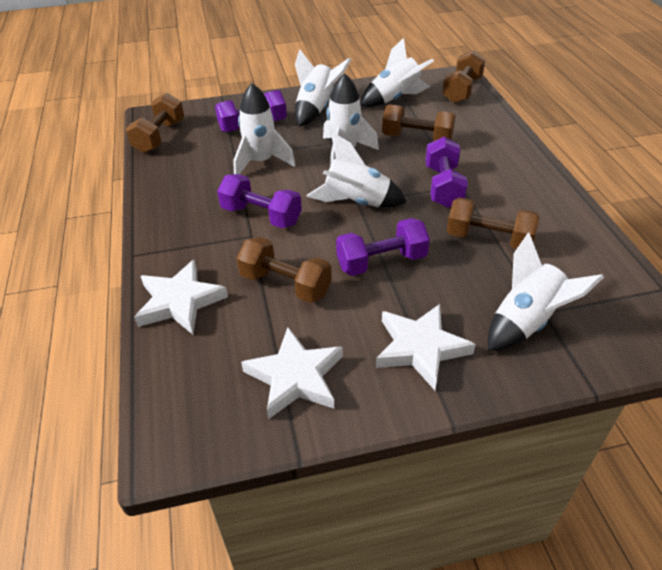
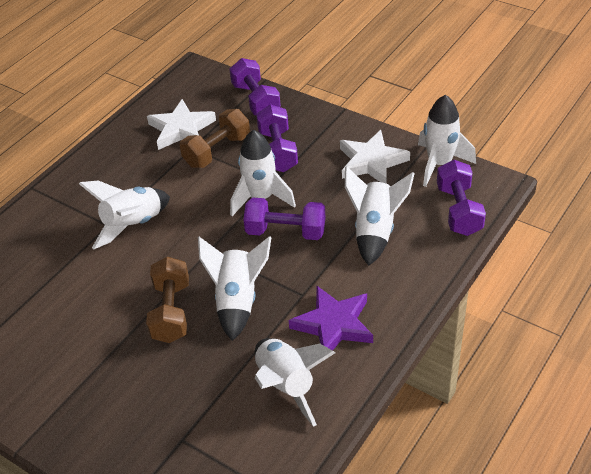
brown dumbbell: [126,93,184,153] [236,237,332,303] [382,104,456,141] [442,50,485,103] [447,197,539,249] = 5 -> [146,257,189,343] [180,109,250,168] = 2
purple star: none = 0 -> [289,285,373,350] = 1
white star: [134,260,228,334] [241,327,343,419] [376,304,476,390] = 3 -> [147,99,216,150] [340,130,410,183] = 2

